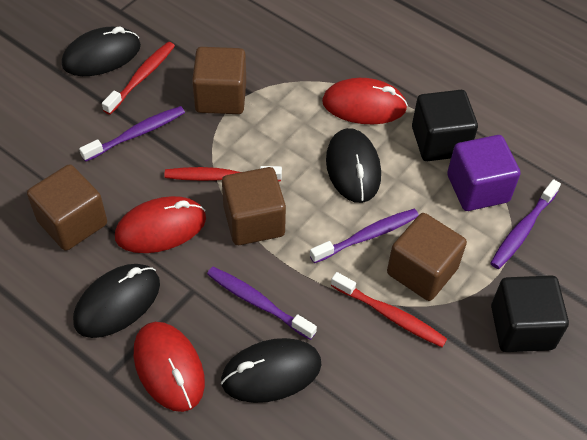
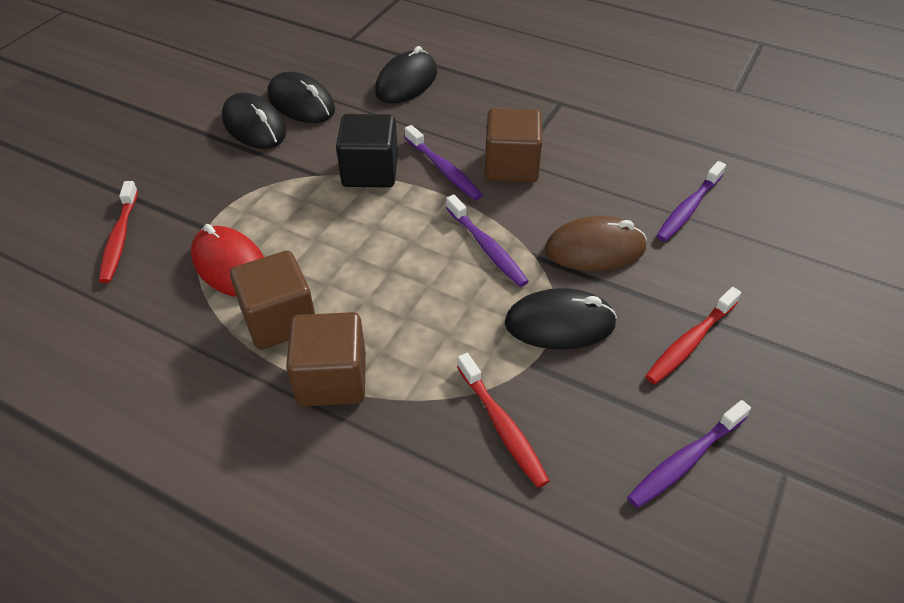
black cube: [412,90,478,161] [491,275,569,352] = 2 -> [336,114,398,188] = 1
brown cube: [27,164,107,251] [192,47,246,114] [222,167,286,245] [387,213,467,301] = 4 -> [230,251,315,350] [286,312,366,407] [485,108,542,182] = 3
brown mouse: none = 0 -> [545,216,647,271] = 1
purple cube: [447,135,521,211] = 1 -> none = 0
red mouse: [115,196,206,253] [134,322,205,412] [322,78,408,124] = 3 -> [191,224,264,297] = 1

